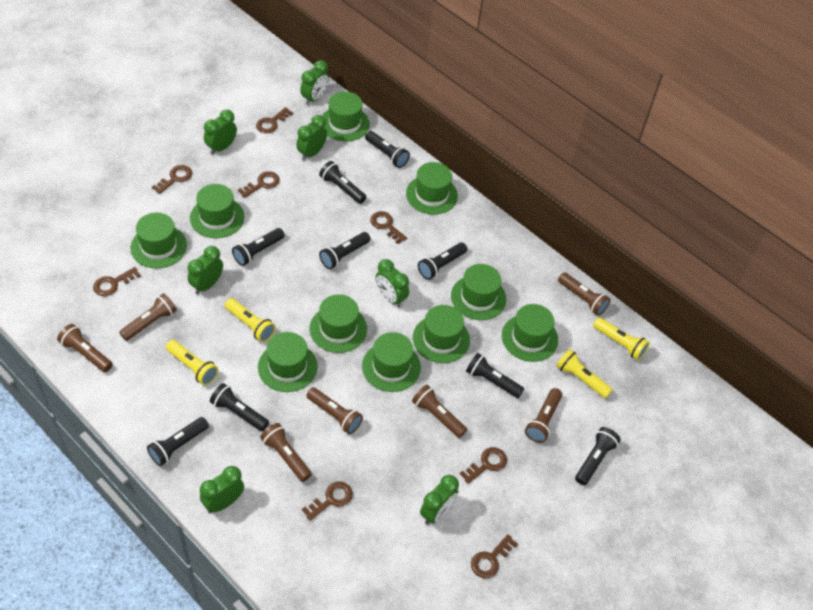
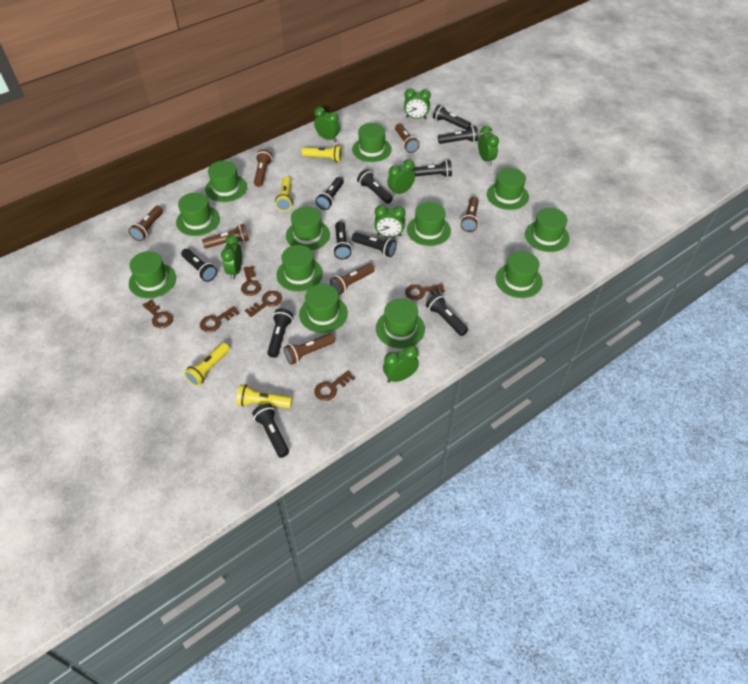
black flashlight: [147,417,209,466] [210,383,269,431] [232,228,285,266] [319,161,366,204] [319,232,370,269] [365,131,410,168] [418,242,467,280] [466,353,524,398] [575,427,621,485] = 9 -> [181,249,217,282] [252,403,289,458] [267,308,293,358] [316,177,344,210] [333,221,352,259] [352,232,397,257] [357,169,393,204] [412,160,452,177] [426,293,468,336] [433,104,471,130] [438,126,478,144] = 11
brown key: [93,267,141,296] [152,165,192,194] [238,171,280,198] [256,107,293,133] [302,482,353,521] [370,211,407,244] [460,447,507,484] [471,534,518,579] = 8 -> [143,299,173,328] [200,306,240,332] [241,266,261,296] [245,291,282,317] [314,371,355,401] [405,284,445,300] = 6
green hat: [131,213,187,268] [190,184,244,238] [258,332,318,392] [310,294,367,353] [322,91,370,141] [362,332,421,392] [406,162,458,215] [413,305,470,363] [451,264,506,320] [502,304,558,362] = 10 -> [129,251,176,298] [176,192,220,236] [205,161,247,202] [276,245,323,292] [286,207,330,251] [299,284,348,333] [352,123,392,162] [376,298,425,348] [407,202,451,246] [487,168,529,210] [496,251,543,298] [525,208,570,252] = 12

